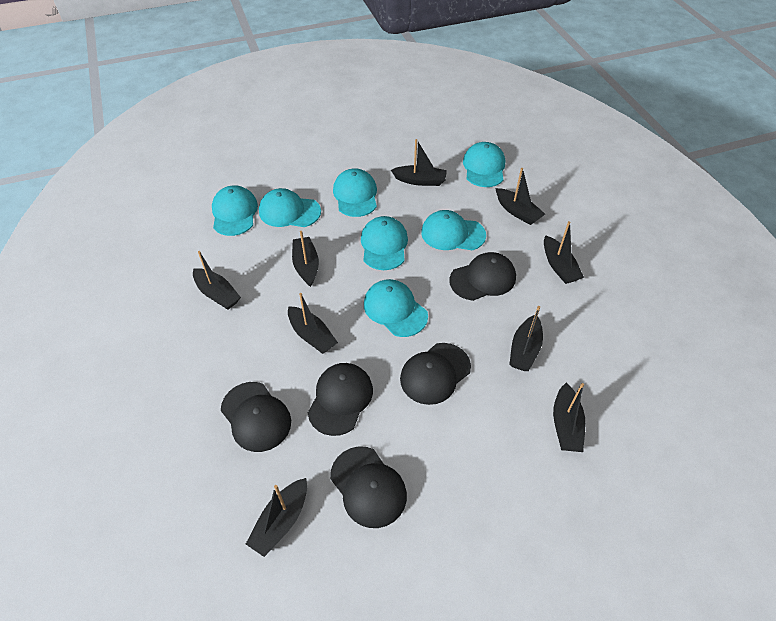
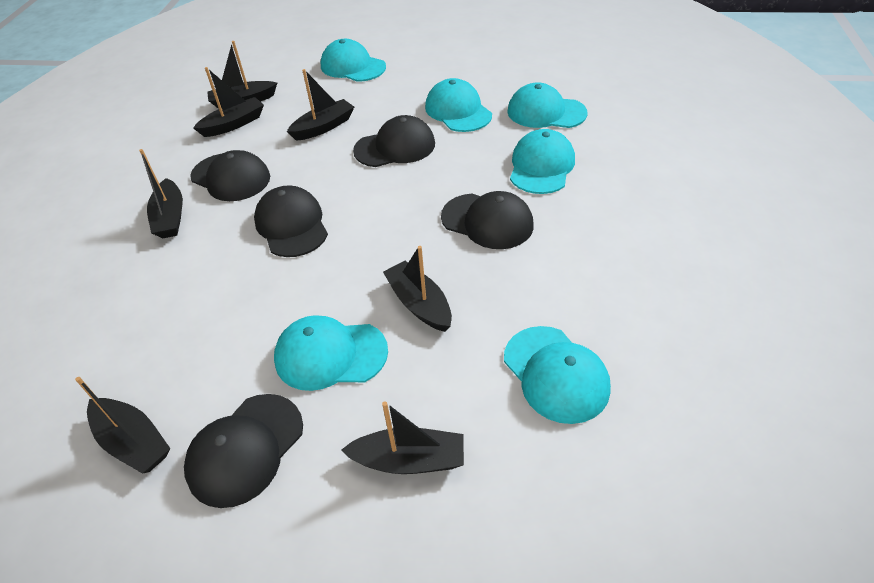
black boat: [193,251,241,310] [246,478,307,557] [288,293,338,354] [292,231,319,287] [391,139,447,186] [496,168,545,225] [509,306,543,371] [544,221,584,284] [553,383,585,452] = 9 -> [75,377,170,474] [139,149,183,238] [193,67,264,137] [207,41,277,109] [287,69,354,141] [341,401,464,474] [383,246,452,332] = 7
turquoise cap: [212,185,258,236] [259,188,321,227] [333,169,377,217] [361,216,408,270] [364,279,428,337] [421,210,486,251] [463,142,505,187] = 7 -> [274,315,388,391] [321,39,386,82] [425,78,492,132] [504,326,611,424] [507,82,587,128] [510,129,575,194] = 6

